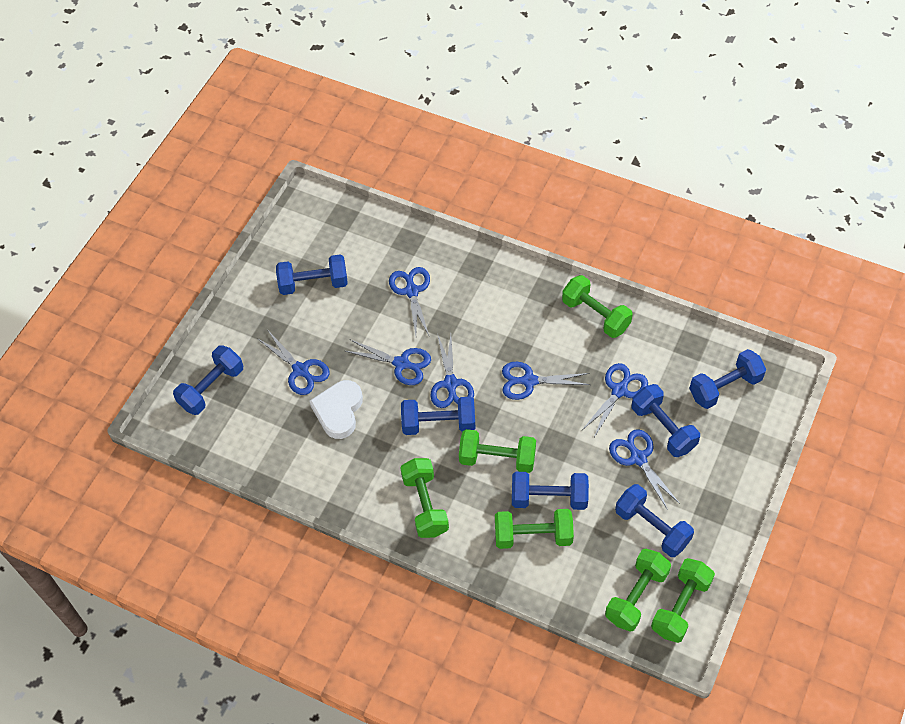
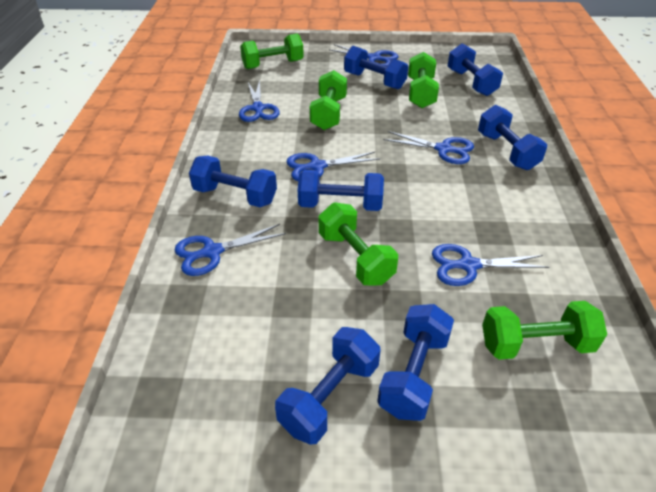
blue scissors: [257,331,330,395] [345,339,431,385] [389,267,430,336] [430,333,474,408] [502,361,590,400] [582,363,648,437] [609,429,680,510] = 7 -> [174,224,286,276] [239,80,280,122] [286,152,380,181] [329,44,398,67] [383,131,474,164] [432,244,549,286] = 6
green dumbbell: [400,458,449,538] [459,429,536,473] [495,509,574,549] [562,275,633,338] [605,549,671,632] [651,558,715,643] = 6 -> [240,34,304,69] [310,70,347,130] [319,202,398,285] [408,52,439,108] [482,301,607,360] = 5
white heart: [309,380,363,439] = 1 -> none = 0

